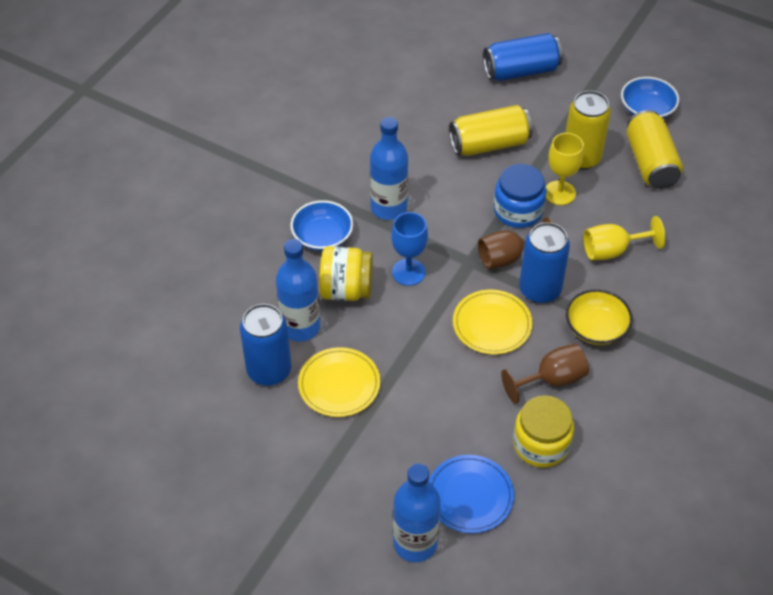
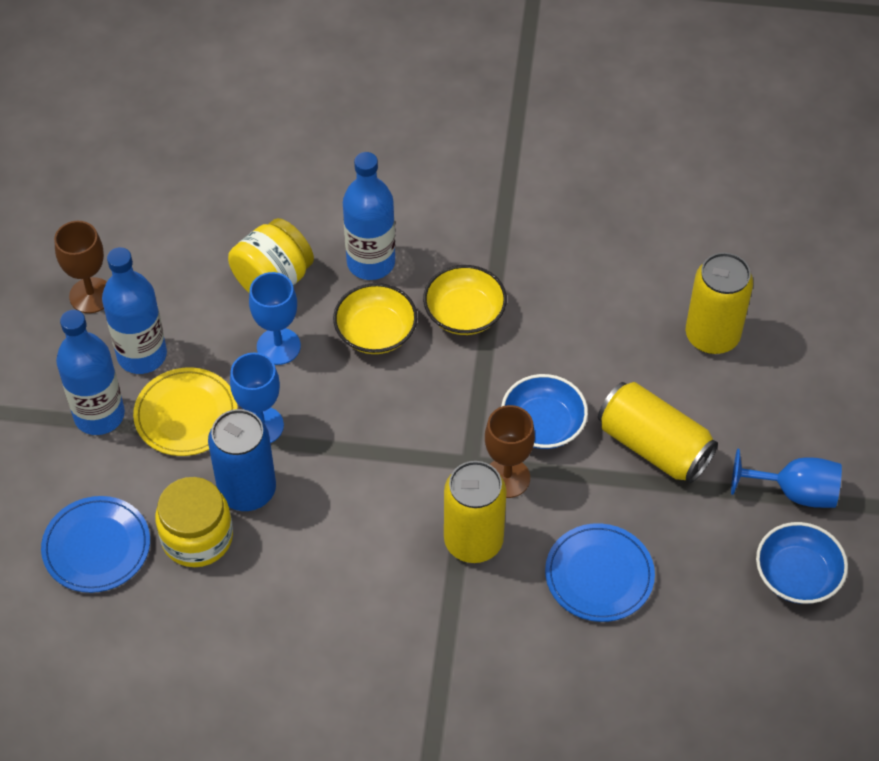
blue can: [240,304,291,386] [483,33,562,81] [519,222,570,303] = 3 -> [208,409,276,511] = 1
blue goblet: [391,212,428,286] = 1 -> [230,352,284,443] [249,272,301,365] [731,449,842,508] = 3
blue jar: [494,164,546,228] = 1 -> none = 0
blue plate: [428,455,514,533] = 1 -> [41,496,150,593] [545,523,655,622] = 2
yellow bowl: [566,289,633,345] = 1 -> [333,283,417,354] [423,265,507,335] = 2
yellow goblet: [546,133,584,205] [584,216,665,260] = 2 -> none = 0
yellow plate: [298,347,380,417] [453,289,532,355] = 2 -> [133,367,238,456] = 1

